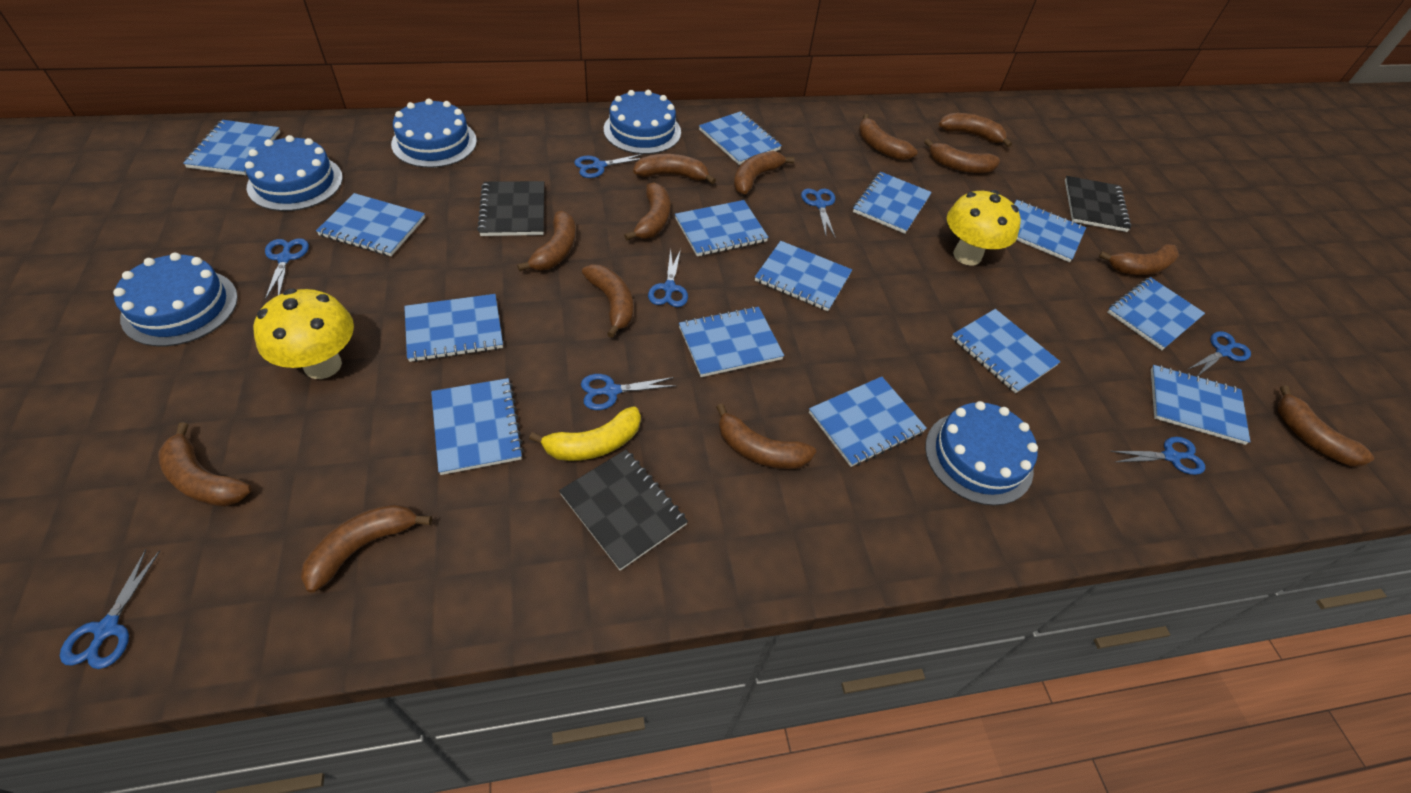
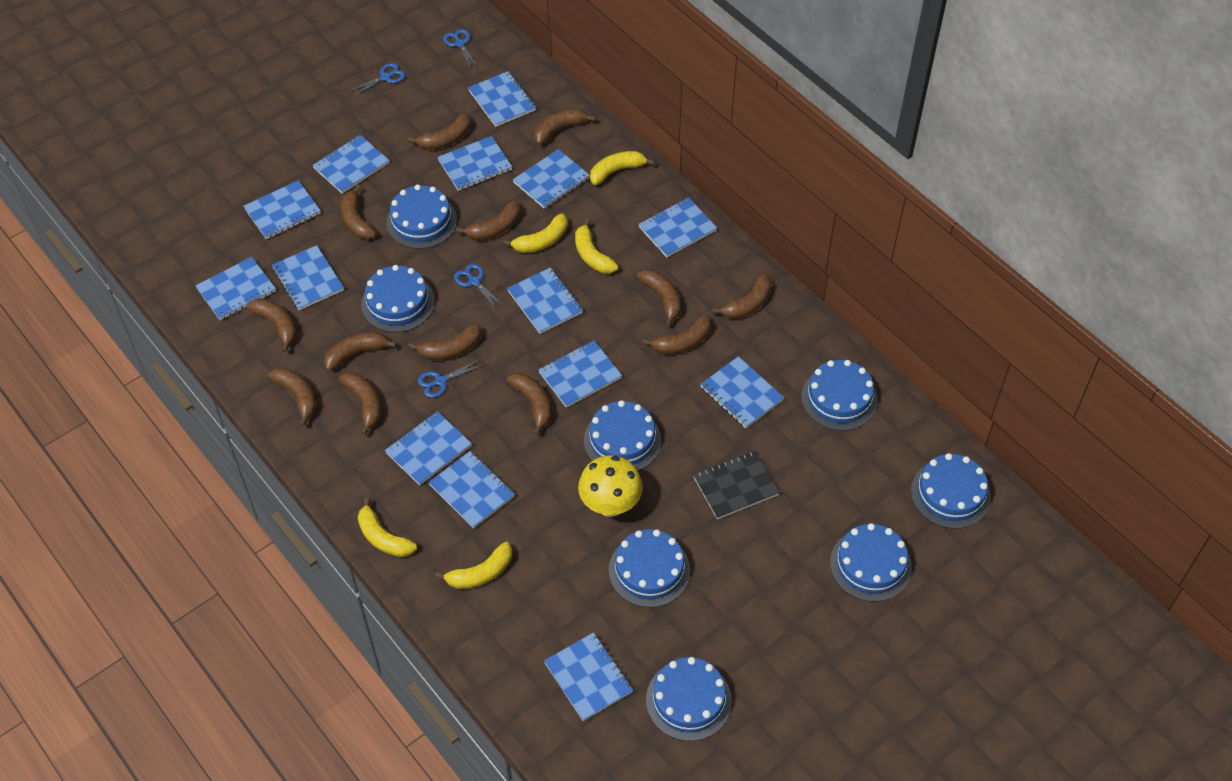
black notebook: [477,181,544,236] [559,450,688,571] [1065,176,1131,232] = 3 -> [693,450,780,519] = 1
blue cake: [113,253,238,346] [245,135,343,211] [391,98,477,168] [604,90,681,154] [925,401,1038,505] = 5 -> [361,265,435,332] [386,184,457,249] [584,400,661,471] [609,529,690,607] [646,657,732,741] [801,360,878,431] [830,523,912,602] [911,453,991,529] = 8
blue scissors: [60,549,160,669] [265,238,309,300] [574,154,643,178] [581,374,676,410] [648,249,688,307] [801,189,836,238] [1110,437,1205,475] [1187,331,1251,376] = 8 -> [349,63,406,96] [418,359,483,398] [443,29,478,68] [454,264,503,309] = 4
yellow banana: [529,406,641,461] = 1 -> [358,498,417,557] [435,542,512,589] [503,213,567,253] [575,219,618,273] [590,151,655,185] = 5
yellow mushroom: [253,289,354,379] [947,190,1021,266] = 2 -> [578,455,643,517] = 1

